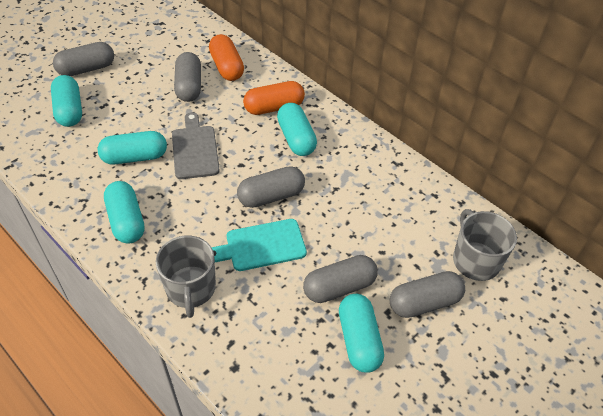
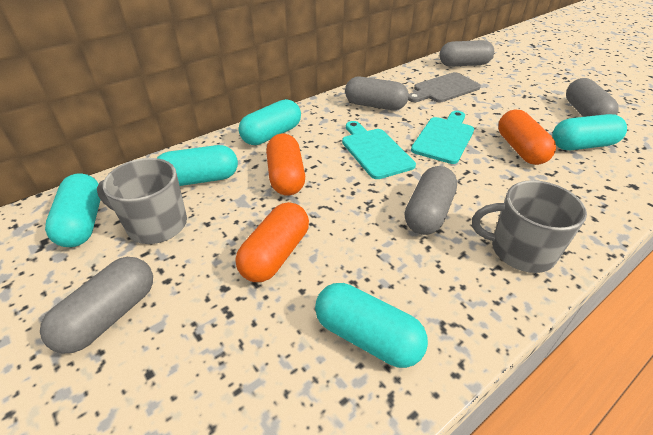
orange capsule: [209,34,244,81] [243,81,305,115] = 2 -> [236,202,309,282] [266,133,305,196] [498,110,556,165] = 3
turquoise cutting board: [211,219,307,271] = 1 -> [342,121,416,179] [411,111,474,164] = 2

